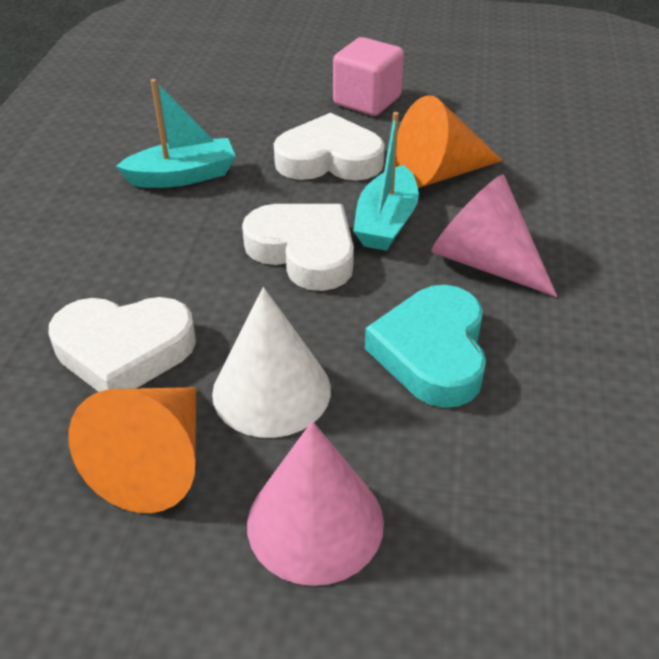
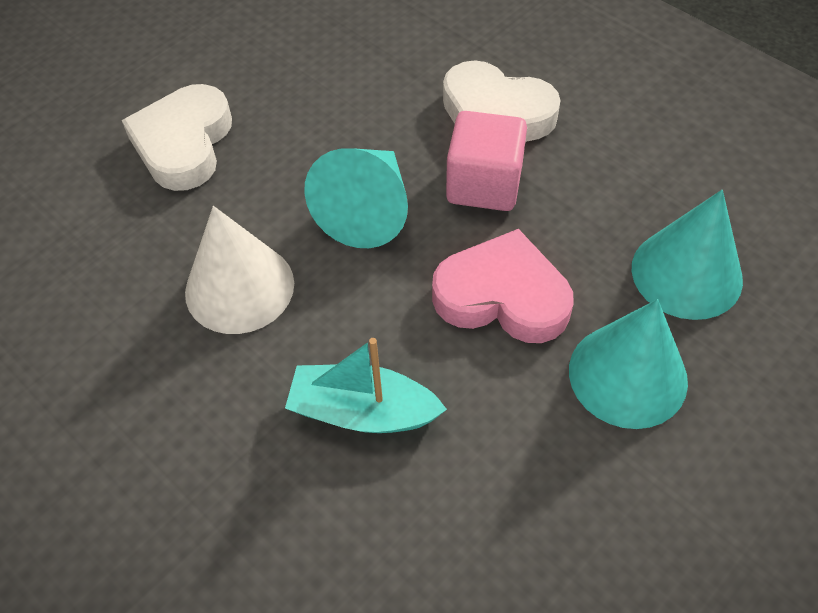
orange cone: [68,387,196,513] [395,95,503,188] = 2 -> none = 0
pink cone: [247,421,384,586] [431,174,557,297] = 2 -> none = 0
pink heart: none = 0 -> [432,229,574,343] = 1
turquoise boat: [116,79,236,188] [353,112,419,251] = 2 -> [285,338,447,433] = 1
turquoise cone: none = 0 -> [304,148,408,248] [569,299,688,429] [632,190,743,320] = 3
turquoise heart: [365,285,486,408] = 1 -> none = 0
white heart: [48,297,196,392] [242,204,354,291] [274,113,385,180] = 3 -> [122,84,232,191] [443,60,561,142] = 2

